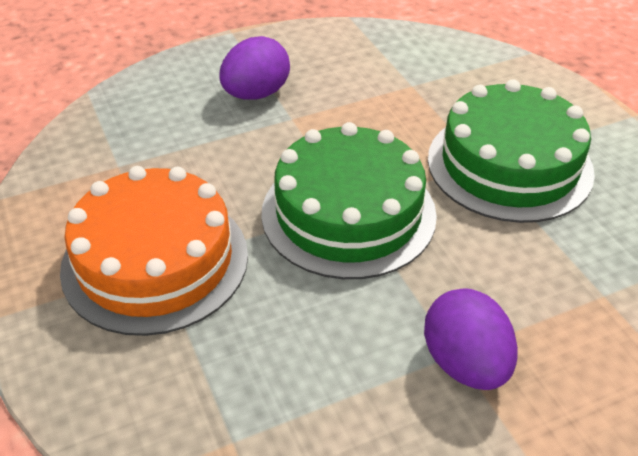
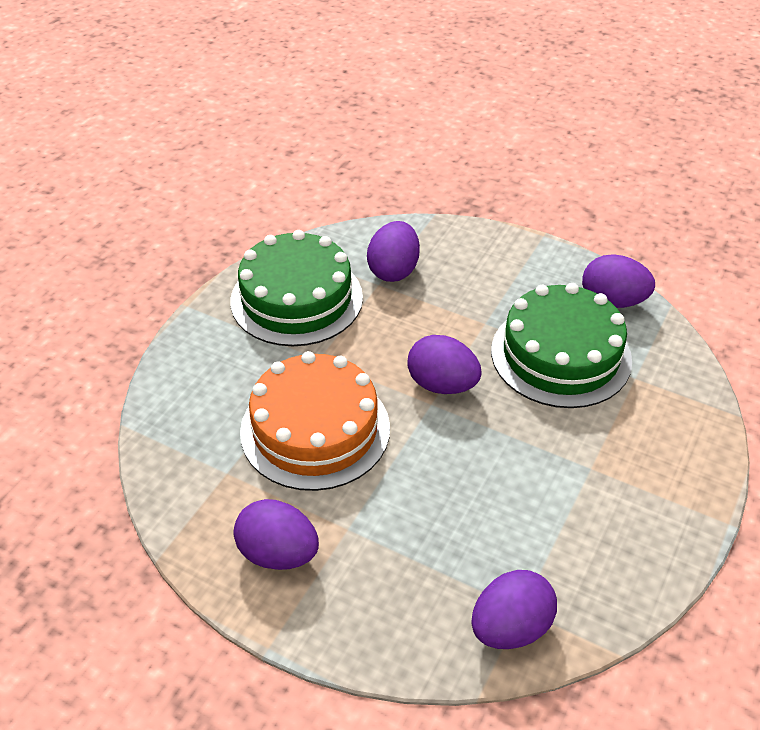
purple egg: [219,36,290,100] [424,288,518,390] = 2 -> [233,499,319,570] [367,221,420,282] [407,335,482,394] [471,570,557,649] [582,254,655,308] = 5

